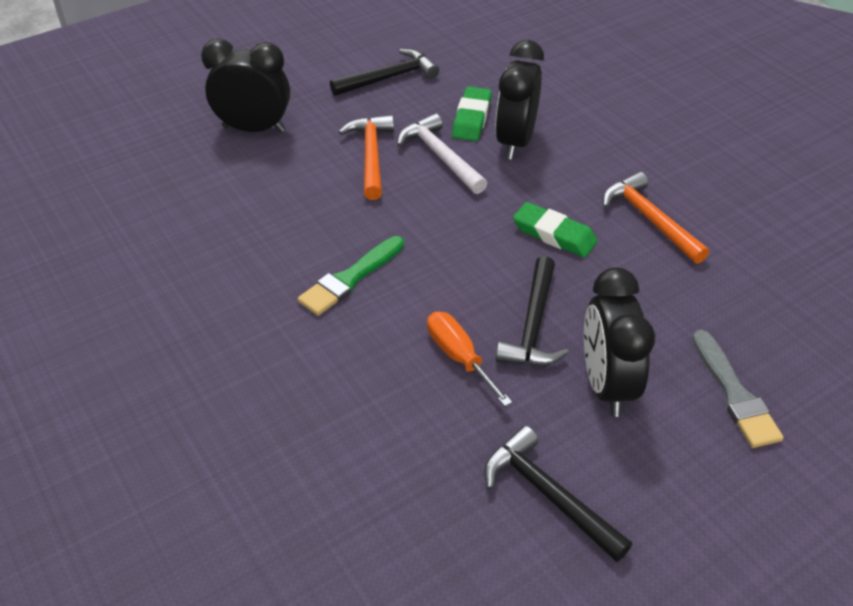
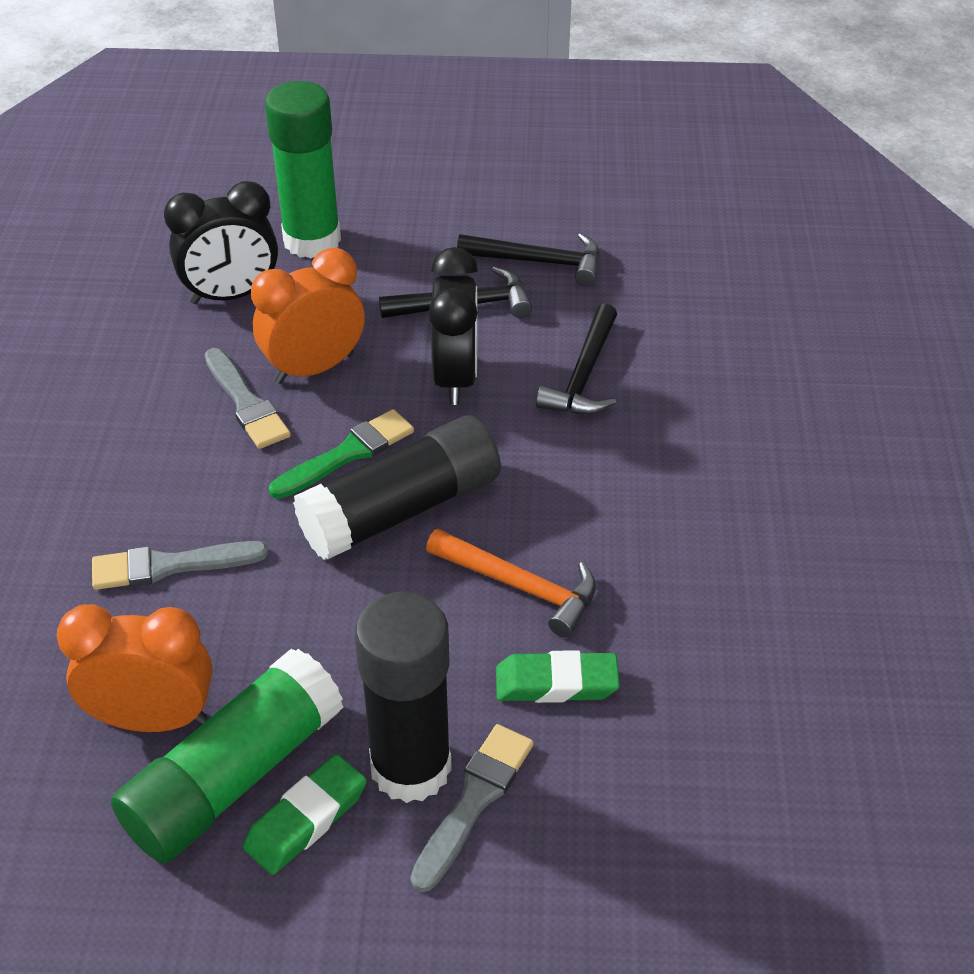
black clock: [201,39,290,133] [495,40,544,159] [584,268,655,417] = 3 -> [164,181,278,304] [428,247,478,405] = 2
black glue stick: none = 0 -> [293,416,501,560] [355,592,452,803] = 2
green glue stick: none = 0 -> [111,649,343,864] [265,81,341,259] = 2
grey brush: [693,330,784,448] = 1 -> [92,541,268,590] [205,348,291,449] [410,724,534,892] = 3
orange clock: none = 0 -> [57,604,213,732] [251,248,365,384] = 2
orange hammer: [339,115,394,200] [603,172,709,264] = 2 -> [426,529,596,638] = 1
orange screwdriver: [427,312,512,406] = 1 -> none = 0
white hammer: [397,113,487,194] = 1 -> none = 0

